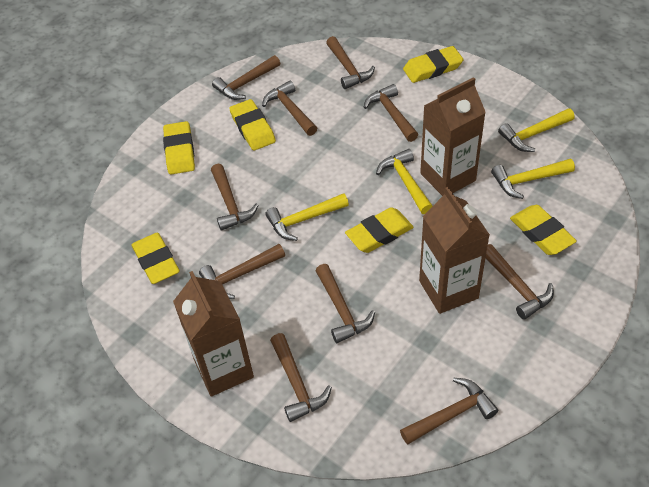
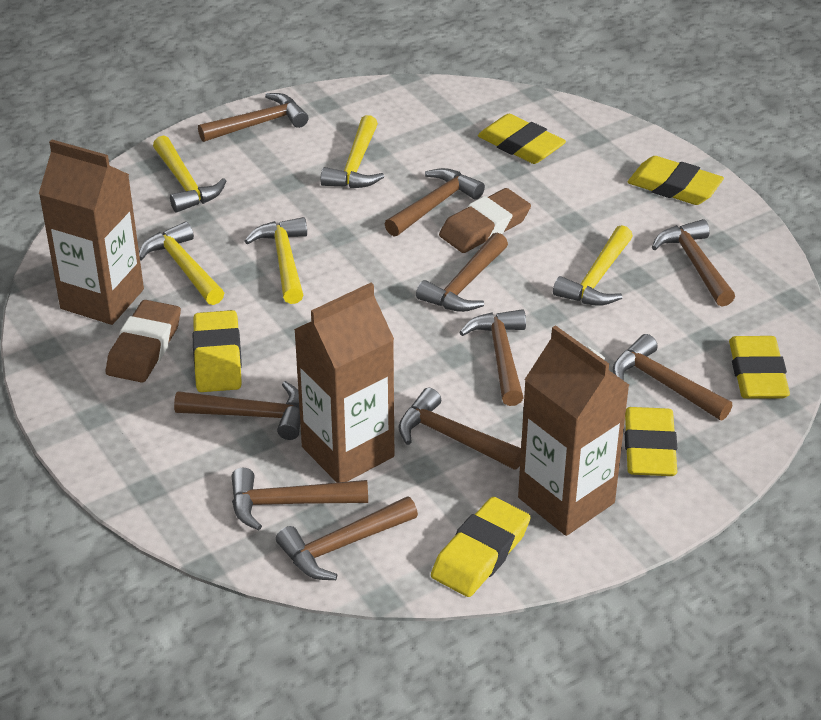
brown eraser: none = 0 -> [106,300,181,383] [439,188,531,253] = 2
yellow hammer: [265,193,349,241] [376,149,432,214] [491,159,575,199] [498,108,575,152] = 4 -> [139,221,224,305] [153,135,226,213] [245,217,307,304] [320,115,384,188] [553,225,633,306] = 5

